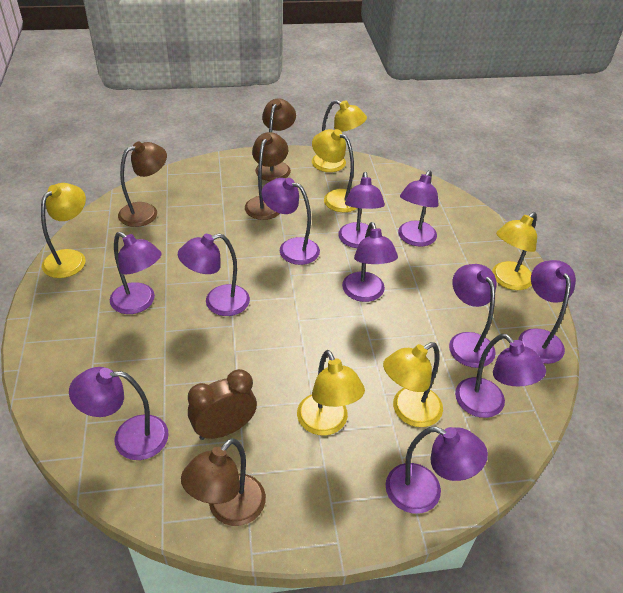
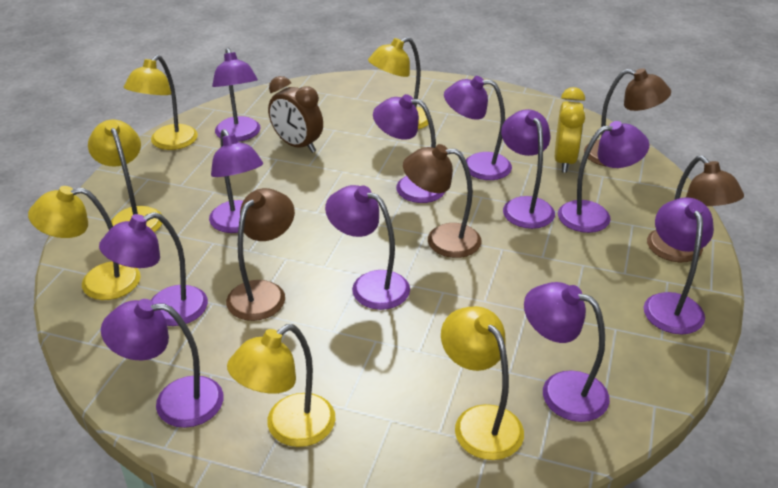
yellow clock: none = 0 -> [555,87,585,173] = 1

